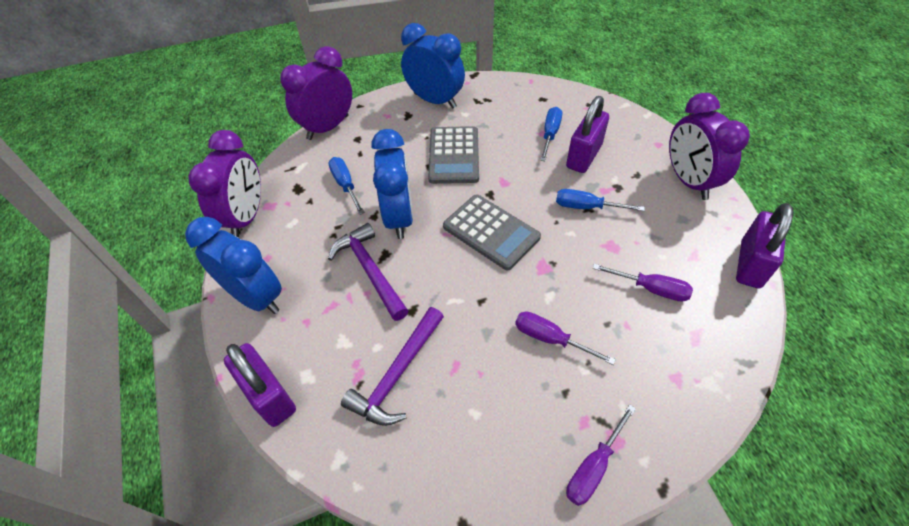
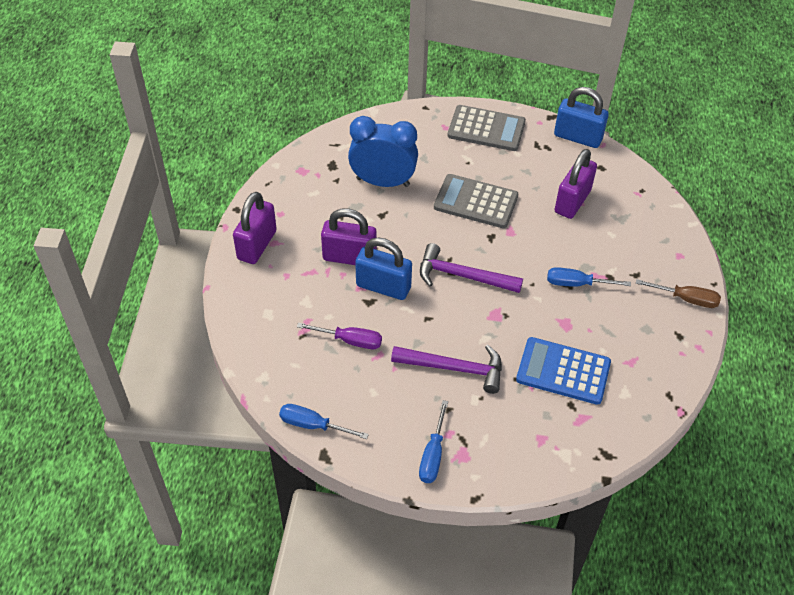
blue calculator: none = 0 -> [516,337,611,405] = 1
blue clock: [185,217,282,314] [371,129,413,239] [401,23,465,108] = 3 -> [348,116,418,187] = 1
blue padlock: none = 0 -> [355,237,412,300] [554,87,609,148] = 2
brown screwdriver: none = 0 -> [636,279,721,308] = 1
purple clock: [188,130,261,238] [280,46,352,140] [669,93,750,200] = 3 -> none = 0
purple screwdriver: [515,311,616,365] [566,404,636,506] [593,264,693,302] = 3 -> [297,323,382,349] = 1

